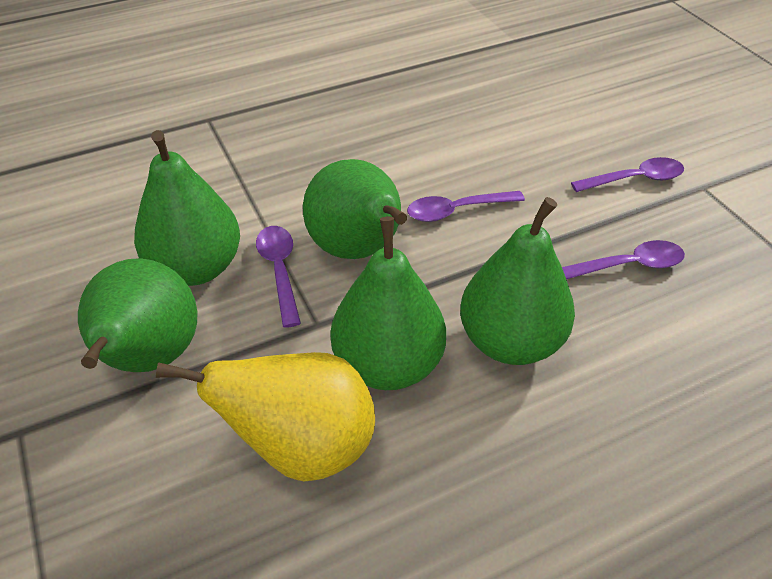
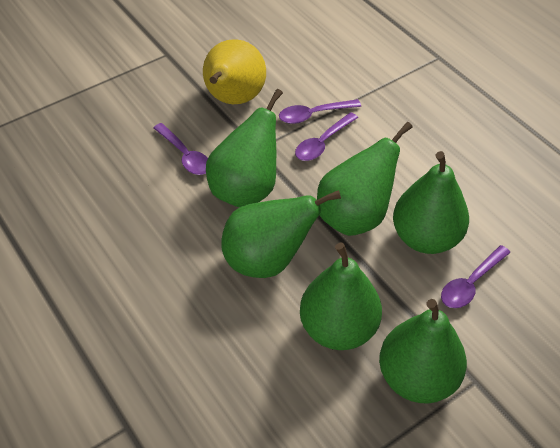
green pear: [78,258,197,372] [134,130,240,286] [303,159,407,259] [330,217,446,390] [460,197,575,365] = 5 -> [206,89,283,208] [221,190,341,278] [300,243,382,350] [317,122,413,236] [379,299,467,403] [393,151,469,254] = 6

